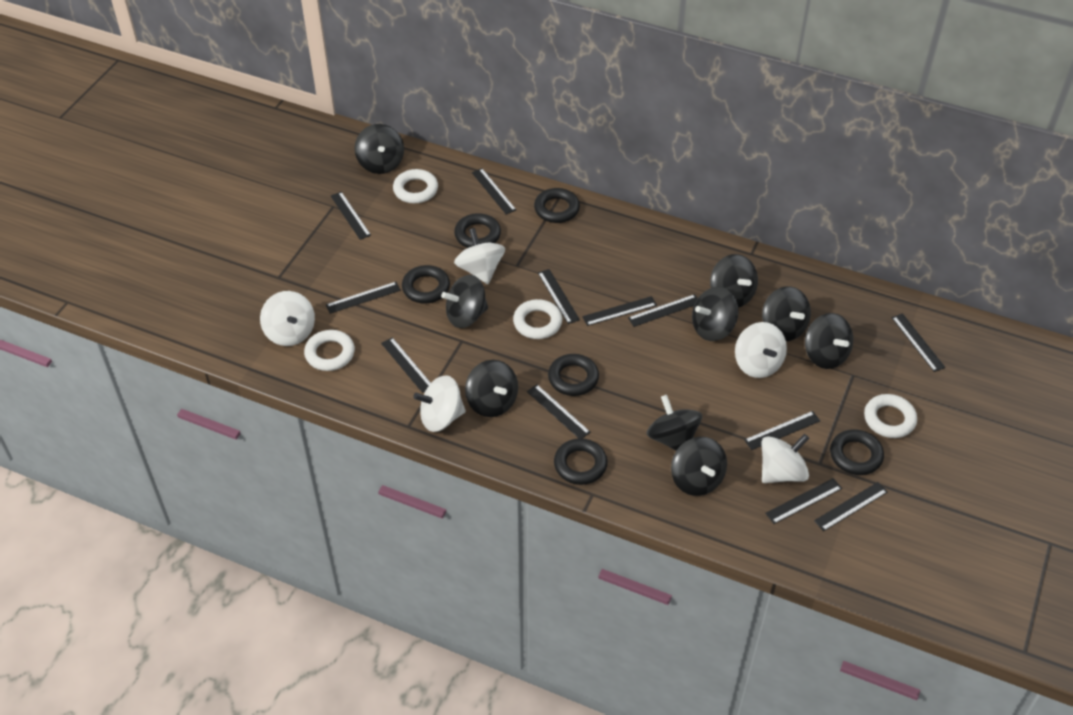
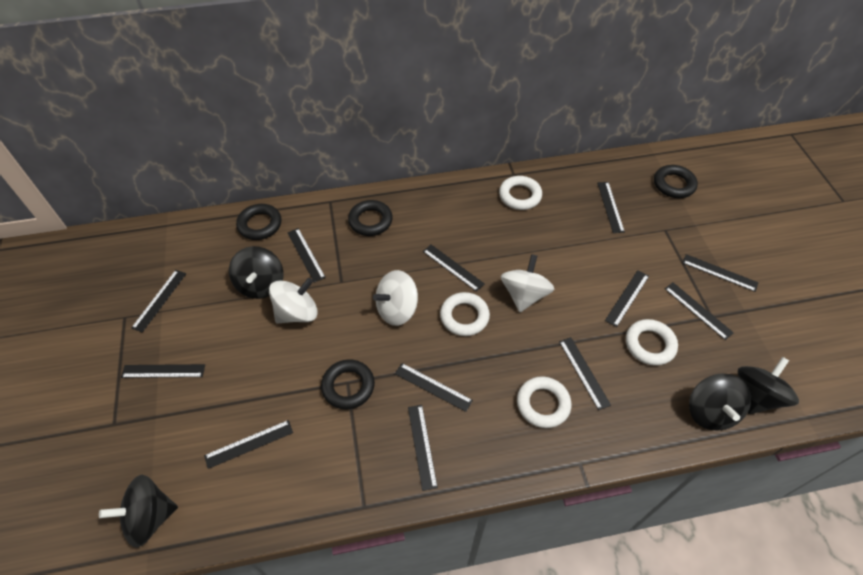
black ring: [402,265,450,304] [454,213,501,248] [534,188,580,223] [548,354,599,396] [554,438,608,485] [830,429,884,475] = 6 -> [236,204,281,240] [321,359,375,410] [348,200,393,236] [654,165,698,198] = 4
black spinning top: [355,124,404,174] [441,275,488,328] [465,360,518,417] [646,395,702,451] [671,437,727,496] [692,287,739,341] [710,254,758,308] [762,286,811,341] [805,313,853,369] = 9 -> [99,475,178,548] [229,246,284,299] [689,373,751,431] [738,357,799,414] = 4
white spinning top: [260,291,315,346] [413,375,466,432] [454,228,505,284] [735,322,787,378] [762,434,809,483] = 5 -> [269,278,318,324] [373,270,418,326] [501,254,554,312] = 3

